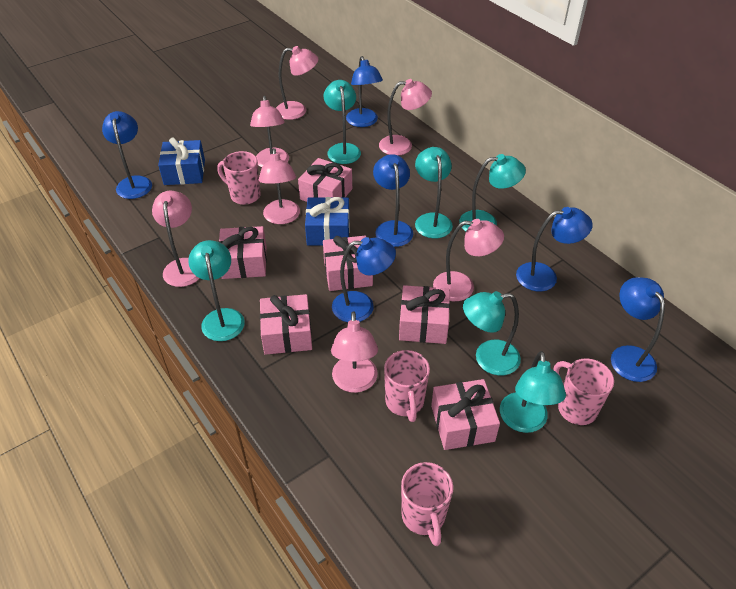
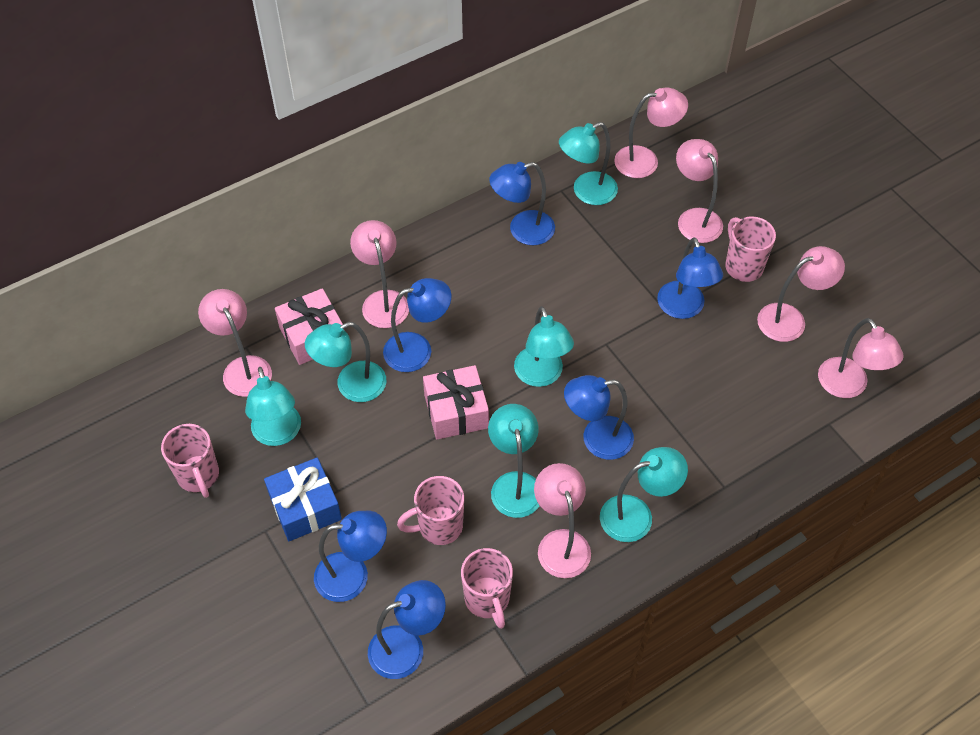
blue gift: [158,138,205,185] [305,197,350,245] = 2 -> [264,458,342,541] = 1
pink gift: [219,226,267,279] [260,294,312,355] [298,158,352,202] [323,236,373,291] [399,285,450,344] [431,379,500,450] = 6 -> [275,288,343,365] [423,365,489,440] = 2

